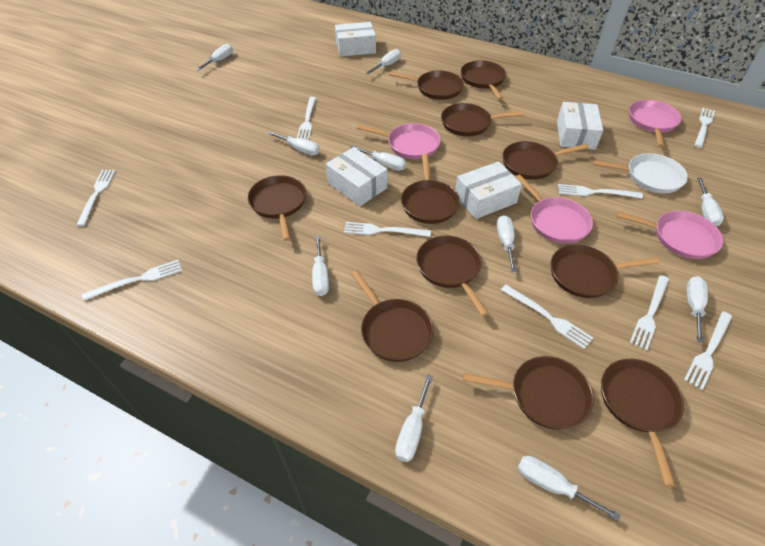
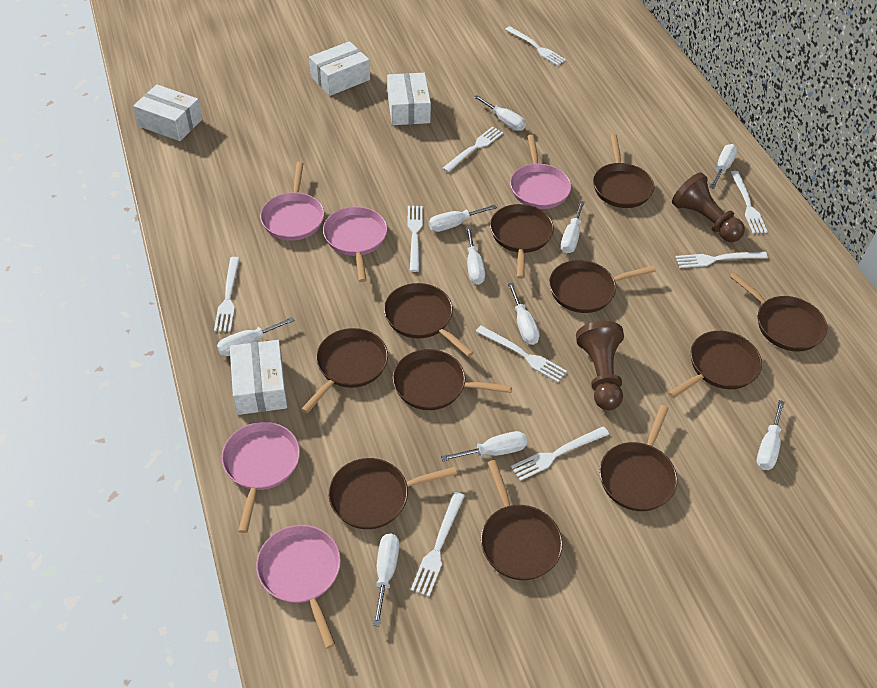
brown pawn: none = 0 -> [576,321,624,410] [672,172,745,242] = 2
pink pan: [357,123,441,159] [516,174,593,244] [616,211,723,259] [629,100,682,147] = 4 -> [222,422,300,533] [256,525,341,649] [260,162,324,241] [323,206,387,282] [510,135,571,209] = 5
white pan: [593,153,688,193] = 1 -> none = 0

